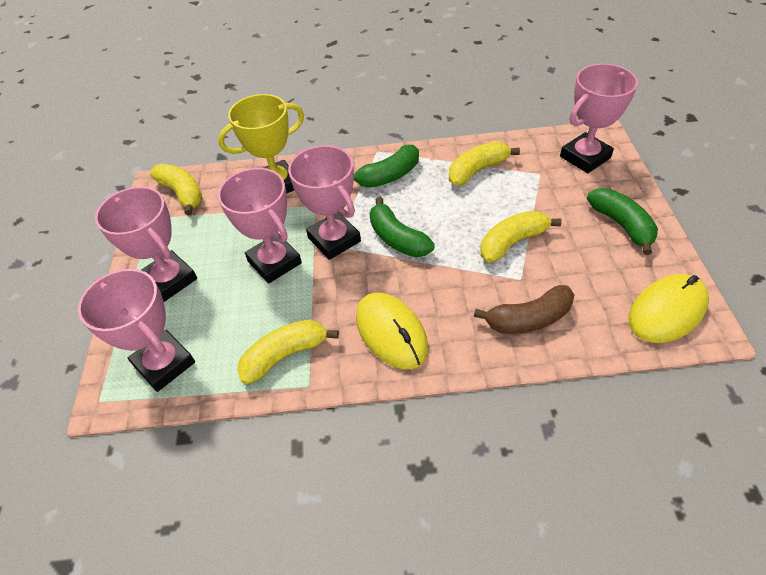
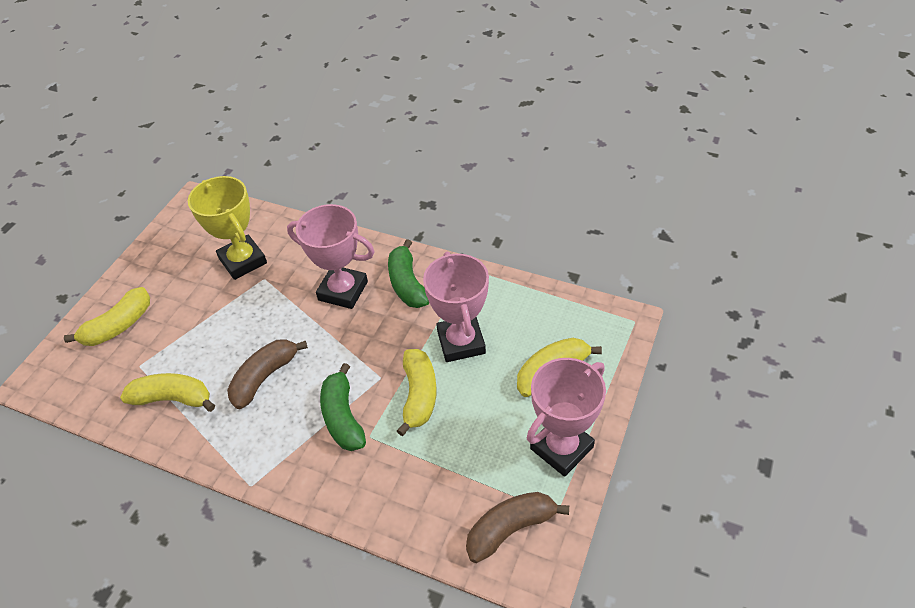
brown banana: [474,285,574,334] = 1 -> [227,339,308,409] [466,492,569,563] = 2
green banana: [354,145,419,188] [370,197,435,257] [587,188,658,255] = 3 -> [320,363,366,451] [388,239,429,308] = 2
pink trophy: [78,269,195,392] [95,186,197,302] [218,168,302,284] [288,145,361,260] [560,64,638,173] = 5 -> [287,204,375,309] [423,252,489,362] [527,358,606,477] = 3
yellow mouse: [356,293,428,369] [628,274,709,343] = 2 -> none = 0

